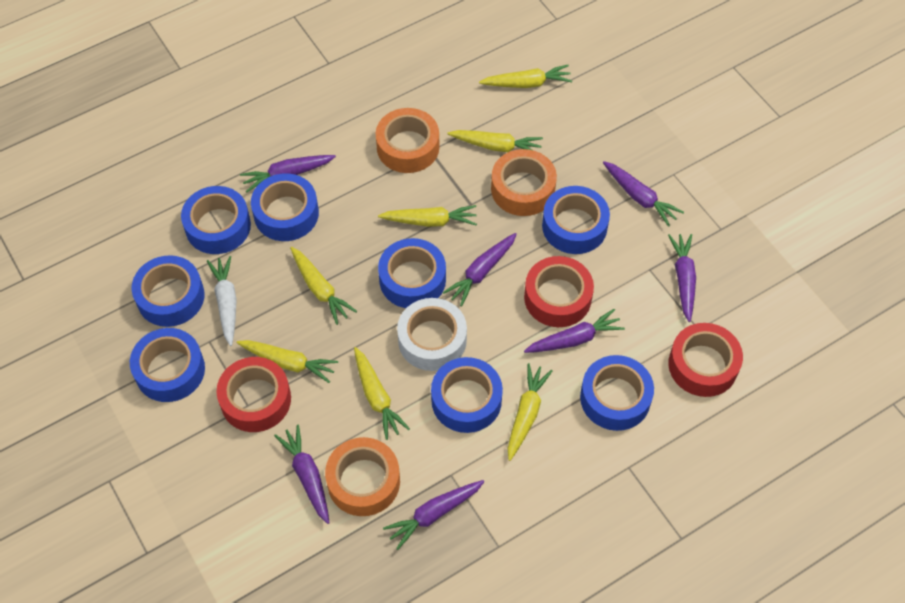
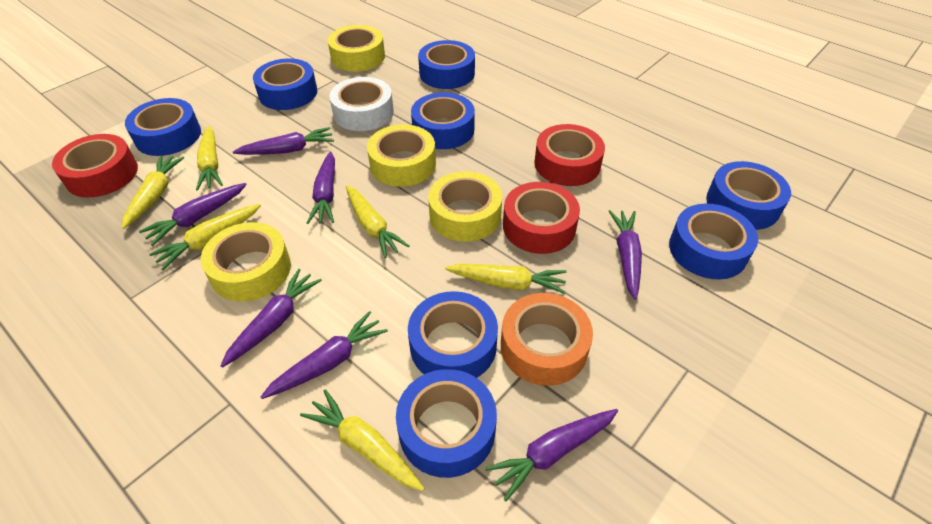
orange tape: [325,437,400,516] [376,108,439,173] [491,149,557,216] = 3 -> [501,293,593,386] = 1
white carrot: [207,256,237,346] = 1 -> none = 0
yellow carrot: [237,340,338,383] [290,247,357,325] [354,347,410,440] [378,205,477,227] [448,130,543,152] [479,65,572,88] [508,363,552,461] = 7 -> [122,155,184,229] [149,204,261,270] [196,126,223,191] [300,389,425,491] [346,185,409,258] [445,264,566,294] = 6
yellow tape: none = 0 -> [201,222,291,302] [328,25,385,72] [367,124,436,187] [428,171,502,242] = 4

